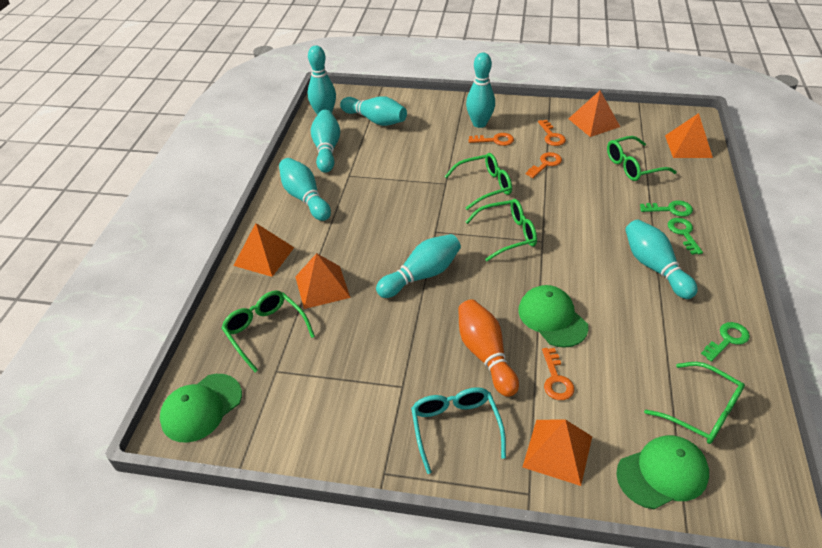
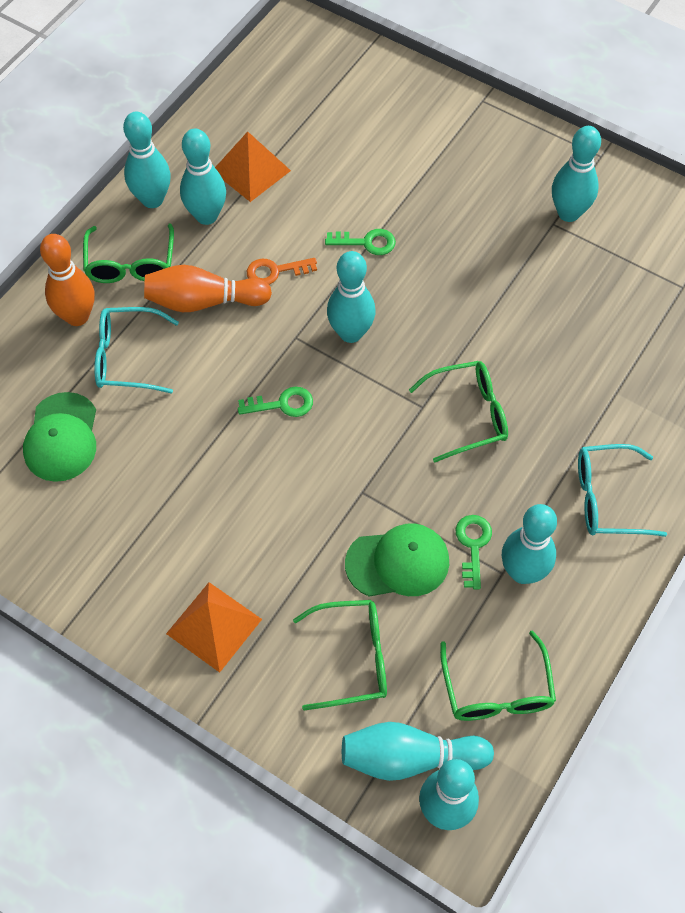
green cap: [160,374,242,443] [518,285,589,348] [616,435,709,509] = 3 -> [23,392,96,482] [345,524,449,597] = 2
green glasses: [221,290,315,372] [445,153,512,210] [466,199,537,262] [607,136,677,181] [644,362,745,444] = 5 -> [83,224,174,283] [293,600,387,710] [409,361,508,463] [440,630,556,721] = 4
orange bowling pin: [458,299,519,397] = 1 -> [40,234,94,326] [144,265,272,312] = 2
orange key: [468,133,514,146] [526,152,562,178] [538,120,566,146] [542,348,574,400] = 4 -> [247,258,317,285] = 1
orange pyramid: [233,223,294,277] [295,253,351,309] [523,419,592,486] [568,91,620,137] [665,113,713,158] = 5 -> [166,582,262,673] [215,132,291,202] = 2
turquoise glasses: [411,387,506,474] = 1 -> [94,307,179,394] [578,444,667,537] = 2

